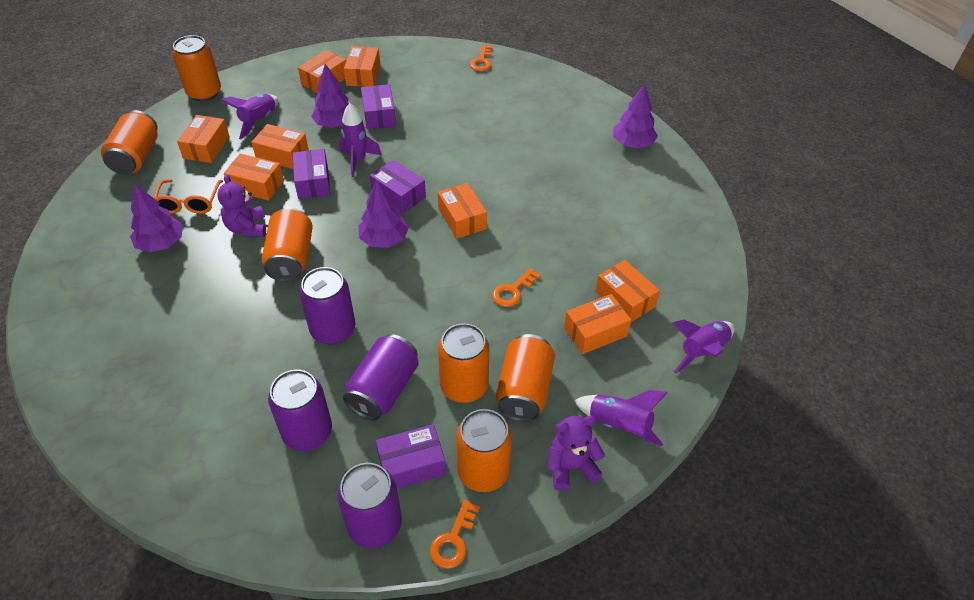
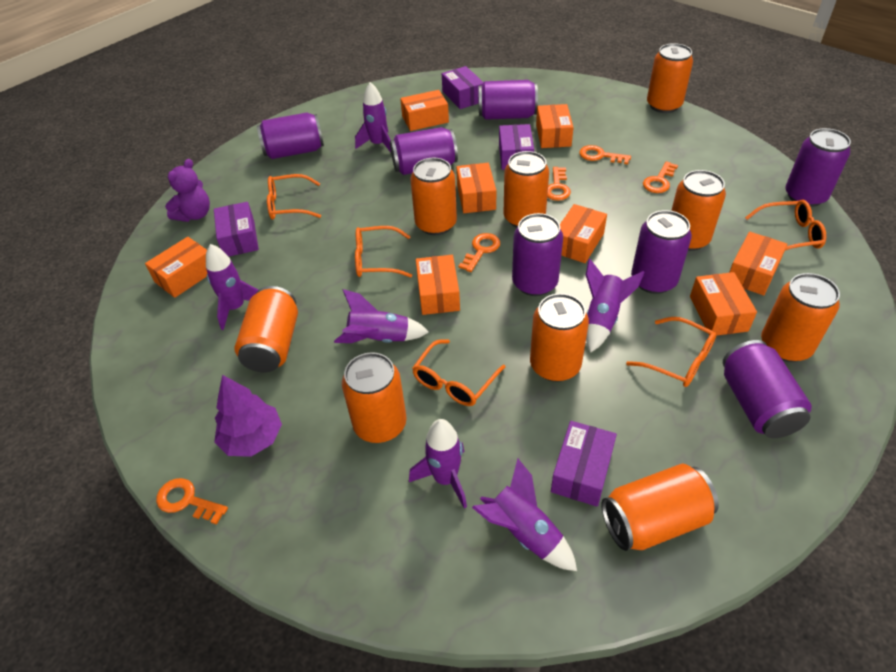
orange can: [101,110,158,175] [173,35,221,101] [262,208,313,282] [438,323,489,403] [456,409,512,492] [496,334,555,422] = 6 -> [234,286,298,372] [342,352,407,443] [410,158,457,235] [504,151,549,228] [530,293,589,382] [601,463,719,551] [647,43,693,113] [671,170,726,251] [761,273,840,362] = 9
orange glasses: [154,179,223,214] = 1 -> [267,174,321,219] [355,226,412,278] [412,339,505,406] [626,317,717,387] [745,200,826,250] = 5
orange key: [430,500,480,569] [470,45,493,71] [492,268,541,307] = 3 -> [156,478,228,525] [459,233,500,272] [547,167,571,201] [579,145,631,164] [643,161,678,193] = 5
purple can: [268,370,332,451] [299,267,356,344] [337,463,402,548] [343,334,419,421] = 4 -> [257,113,324,159] [390,127,458,175] [478,80,538,120] [512,213,563,296] [631,210,692,294] [723,340,812,438] [785,128,851,207] = 7
purple rocket: [220,94,278,139] [339,103,382,177] [574,390,668,446] [672,319,735,374] = 4 -> [206,244,258,330] [334,289,429,343] [355,82,391,152] [409,419,467,509] [472,459,577,571] [586,259,645,353] = 6
purple teddy bear: [217,174,266,237] [547,416,605,490] = 2 -> [165,159,210,222] = 1
purple tree: [130,183,183,253] [311,64,349,128] [358,180,409,248] [613,84,658,149] = 4 -> [214,375,282,457] = 1

